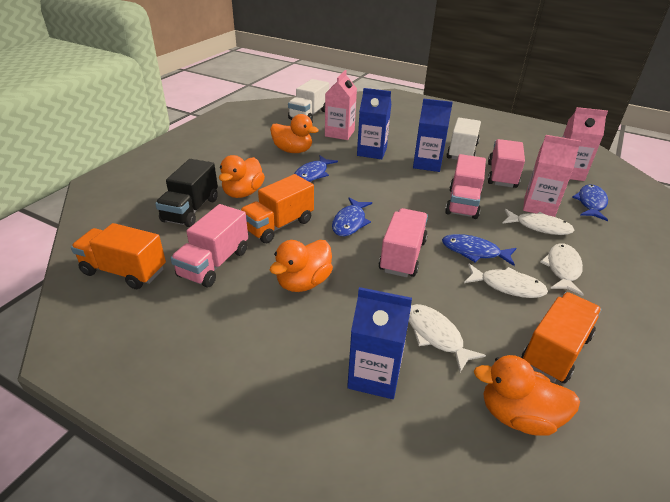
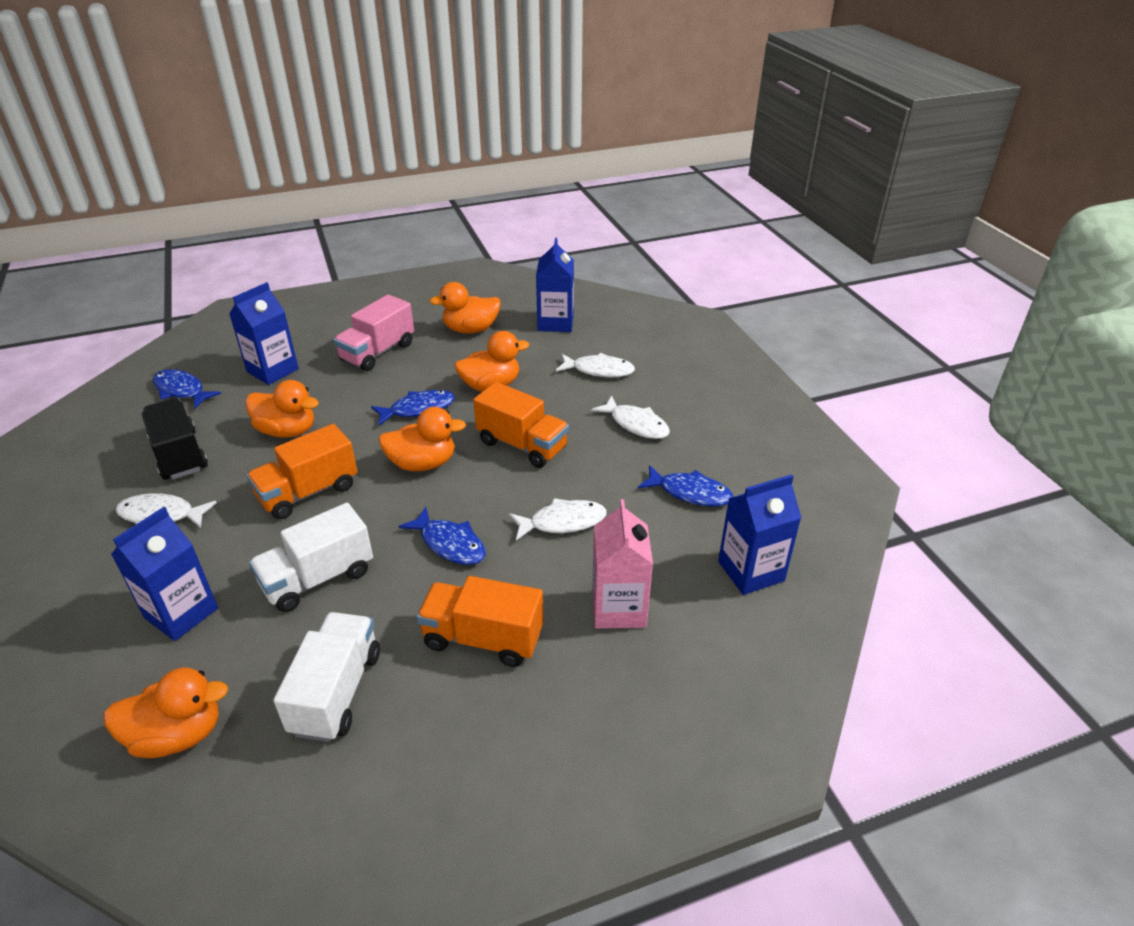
blue carton: [347,287,412,399] [357,88,391,159] [413,98,453,172] = 3 -> [111,507,218,641] [229,282,299,385] [536,238,574,332] [718,474,802,595] = 4
orange duck: [219,155,265,198] [270,114,319,153] [270,240,333,292] [474,355,580,436] = 4 -> [104,668,228,758] [245,380,319,438] [378,407,466,471] [429,282,501,334] [455,331,529,392] = 5
pink carton: [325,70,357,140] [523,135,581,217] [562,107,608,181] = 3 -> [592,499,653,629] = 1
pink truck: [170,204,248,288] [379,208,428,277] [445,154,486,219] [488,139,525,188] = 4 -> [334,294,414,371] = 1

